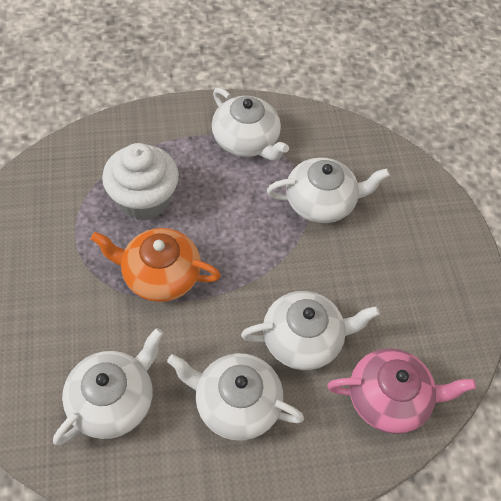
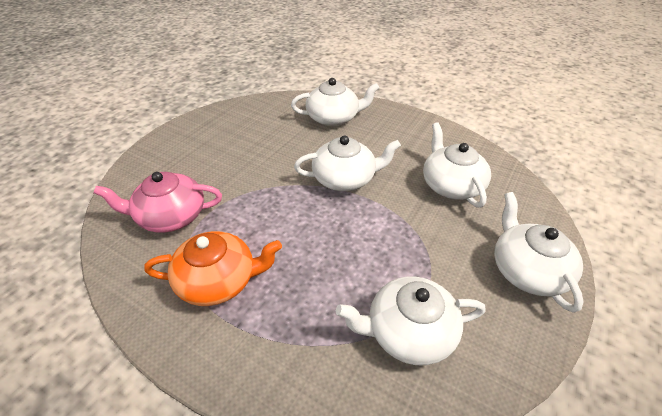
white cupcake: [102,143,179,221] = 1 -> none = 0

